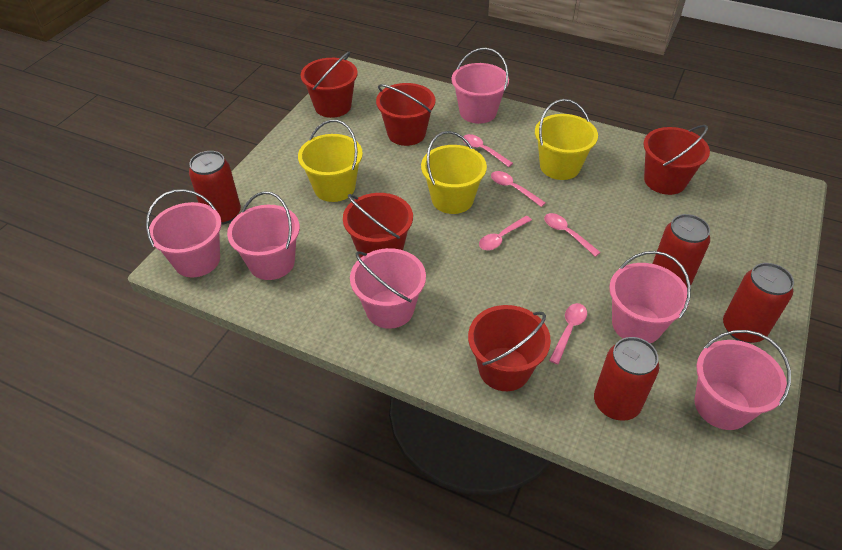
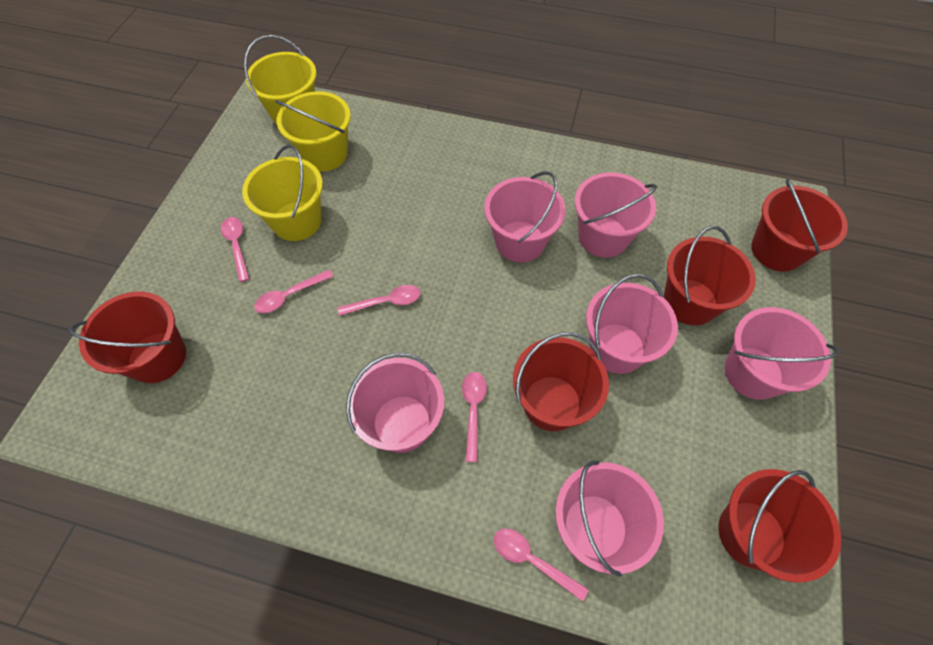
red can: [189,151,241,225] [594,337,659,421] [652,214,710,287] [723,263,794,343] = 4 -> none = 0

